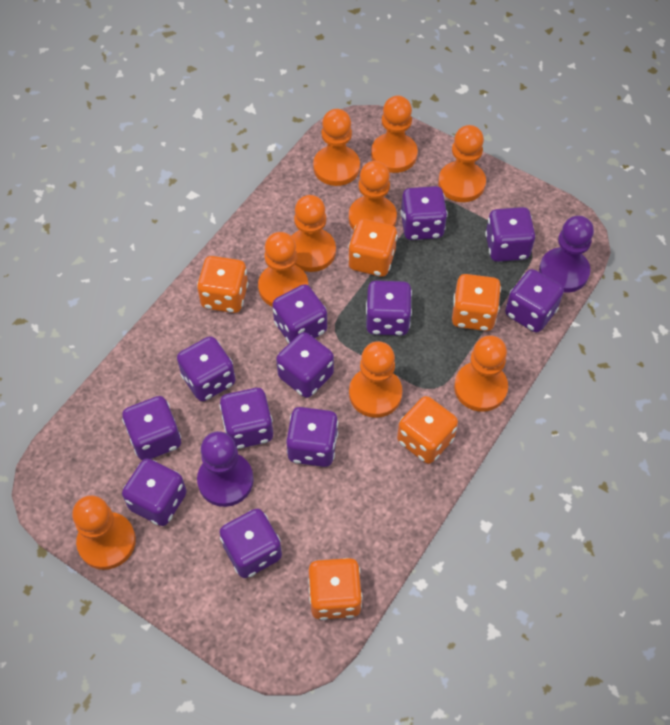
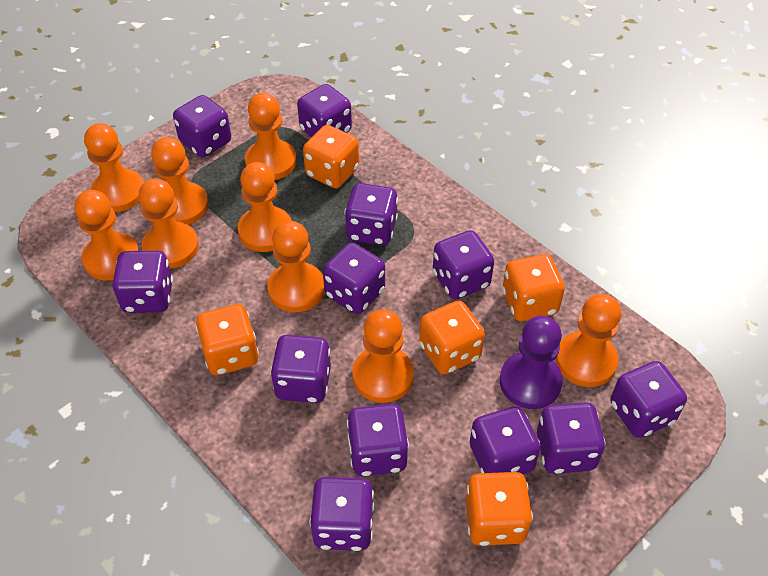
purple pawn: [197,431,254,507] [539,216,594,293] = 2 -> [500,316,563,409] = 1

